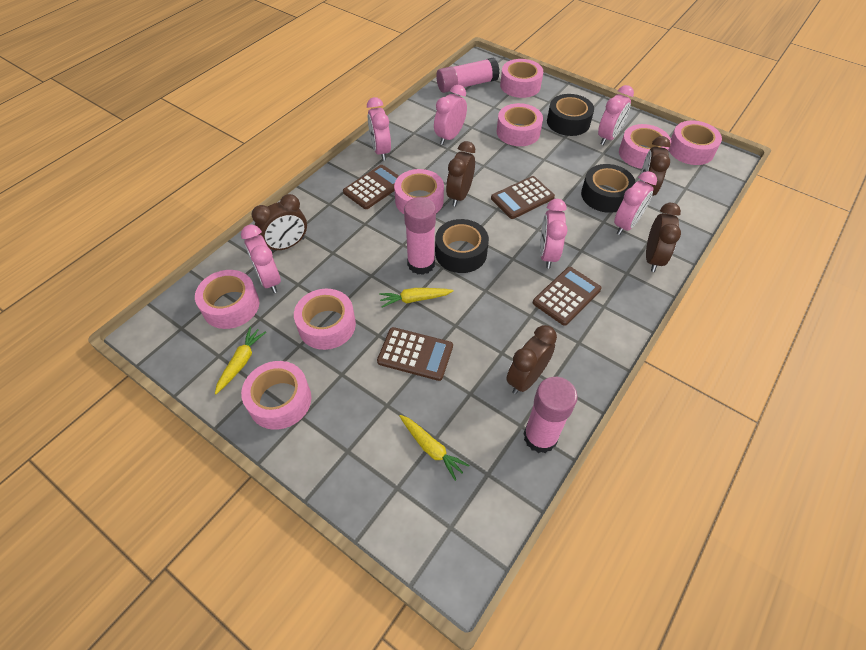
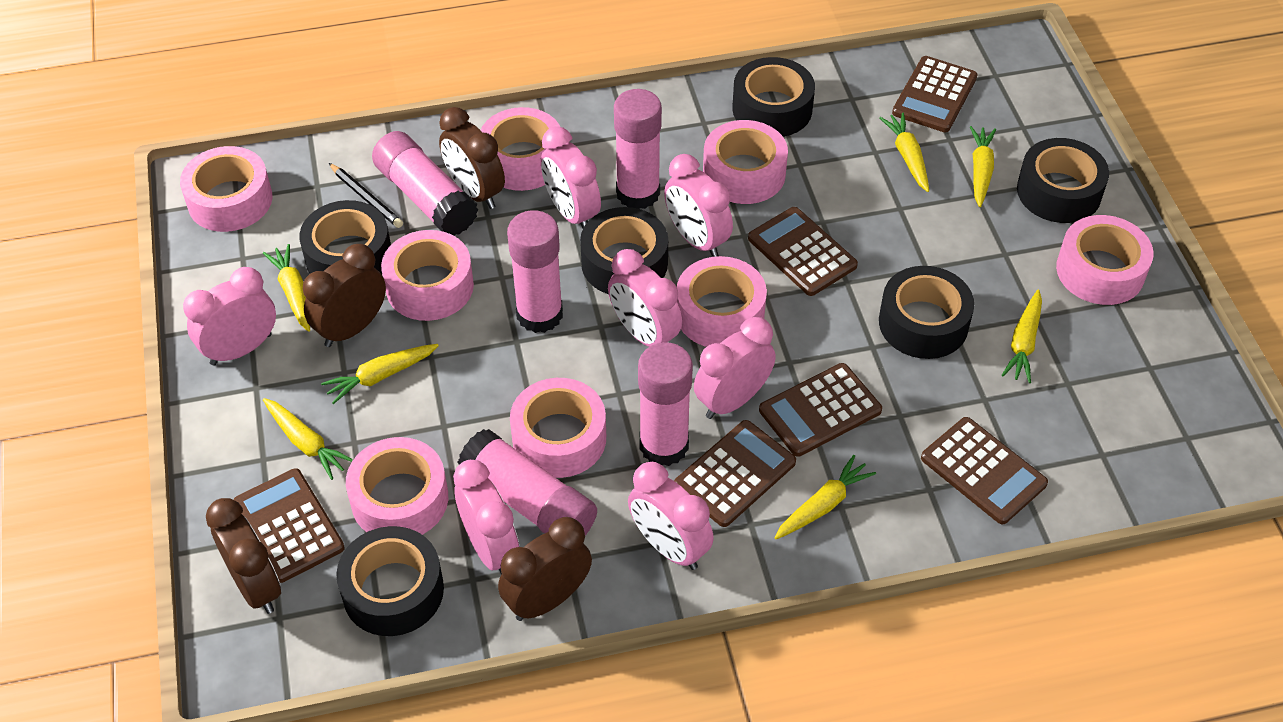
black pencil: none = 0 -> [329,163,403,228] = 1
black tape: [435,219,489,273] [547,94,594,136] [581,164,636,213] = 3 -> [299,200,391,275] [336,526,444,636] [580,207,668,294] [732,57,815,137] [879,266,974,359] [1017,138,1109,223] = 6
brown calculator: [343,165,399,209] [377,327,453,381] [491,176,555,219] [533,267,602,326] = 4 -> [233,468,345,583] [674,420,796,527] [748,207,858,296] [759,363,882,457] [892,56,978,132] [921,417,1048,524] = 6
brown clock: [252,194,307,252] [446,141,475,207] [506,325,557,394] [640,136,671,196] [646,203,681,272] = 5 -> [206,498,281,614] [303,244,386,347] [439,107,505,209] [498,517,592,621] = 4
pink clock: [241,224,281,293] [367,97,391,161] [434,85,467,145] [540,199,568,268] [598,85,634,145] [614,171,657,235] = 6 -> [183,267,276,366] [453,460,519,574] [541,126,601,229] [608,249,682,347] [628,462,714,570] [664,154,733,257] [694,317,776,419] = 7
pink glue stick: [404,197,436,275] [436,57,500,93] [523,377,578,453] = 3 -> [372,131,478,236] [457,429,597,535] [507,210,563,333] [614,89,662,209] [638,342,693,466] = 5
yellow carrot: [215,327,266,394] [379,288,454,307] [400,415,470,481] = 3 -> [263,244,310,332] [263,398,353,480] [321,344,439,404] [775,455,876,539] [879,113,929,192] [970,126,996,207] [1002,290,1042,383] = 7

